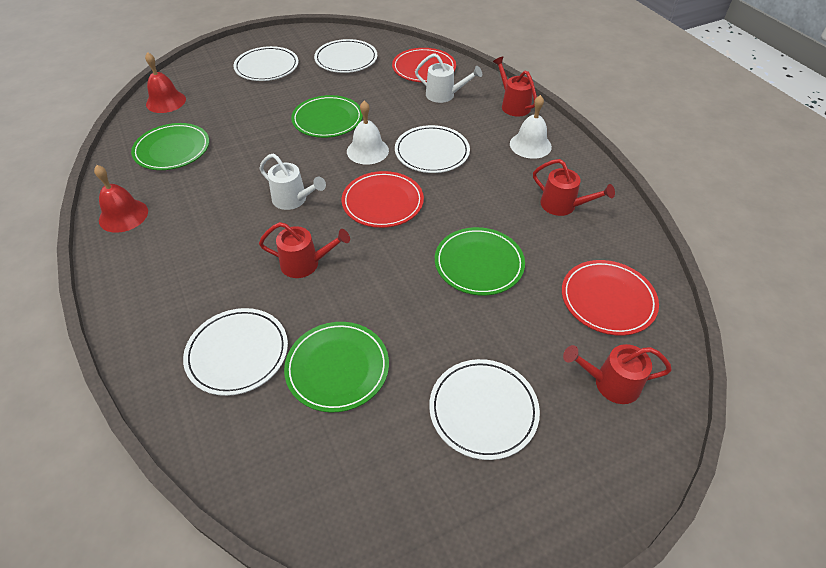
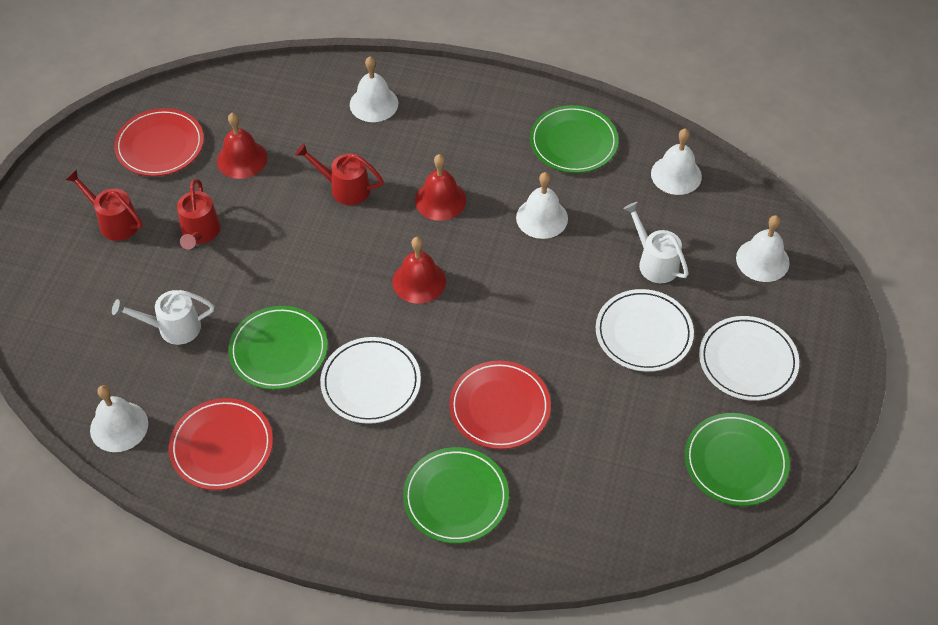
red bell: [94,165,148,233] [145,52,186,113] = 2 -> [217,113,267,179] [392,237,446,304] [415,154,466,221] = 3
red watering can: [259,222,350,278] [493,57,537,117] [533,159,615,216] [563,344,672,404] = 4 -> [65,170,143,241] [177,179,221,250] [295,143,383,205] = 3
white bell: [347,101,389,165] [510,95,552,159] = 2 -> [90,385,148,452] [350,56,398,122] [516,172,568,239] [651,128,702,195] [736,215,790,282] = 5
white plate: [183,308,288,396] [233,46,299,81] [314,39,377,73] [395,125,470,173] [429,359,540,460] = 5 -> [320,337,421,424] [596,289,694,372] [699,316,799,401] = 3

